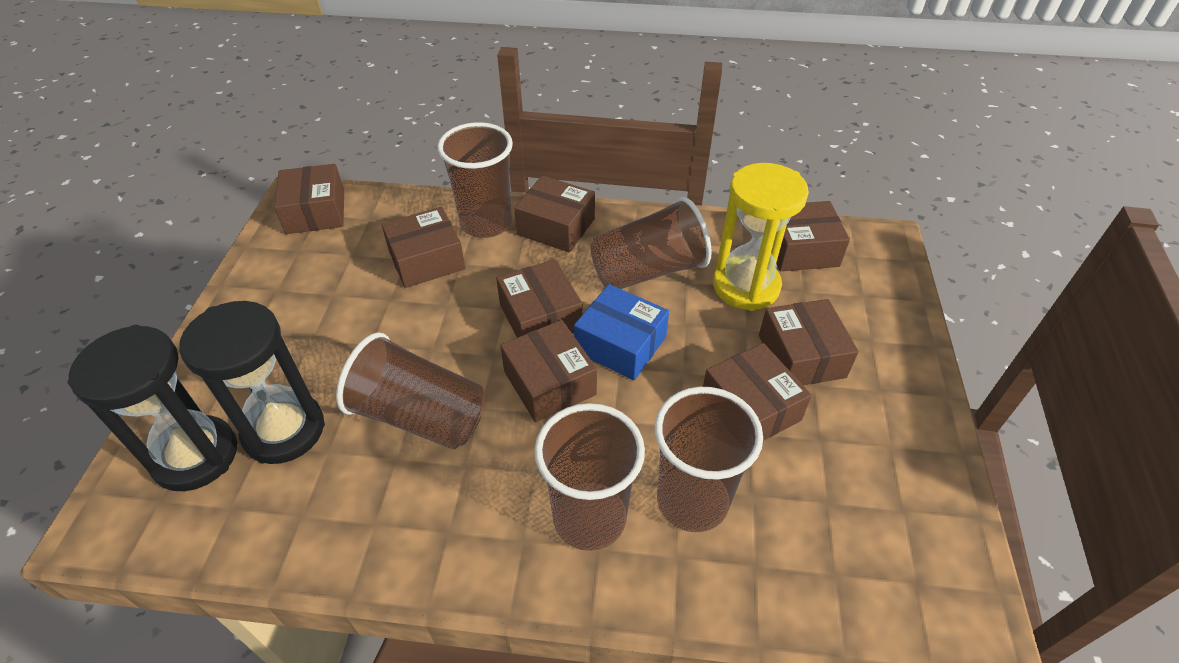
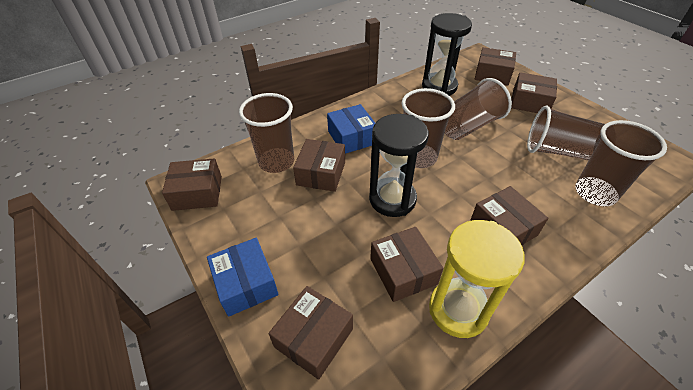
blue box: [574,284,669,380] = 1 -> [207,238,279,317] [327,104,375,154] = 2
brown box: [274,164,344,234] [381,207,465,288] [496,259,583,338] [500,320,597,422] [514,176,595,252] [703,343,812,441] [759,299,859,385] [776,201,850,271] = 8 -> [162,158,222,211] [268,286,353,380] [293,139,345,192] [370,227,443,302] [470,186,548,245] [474,47,516,85] [511,72,557,113] = 7

